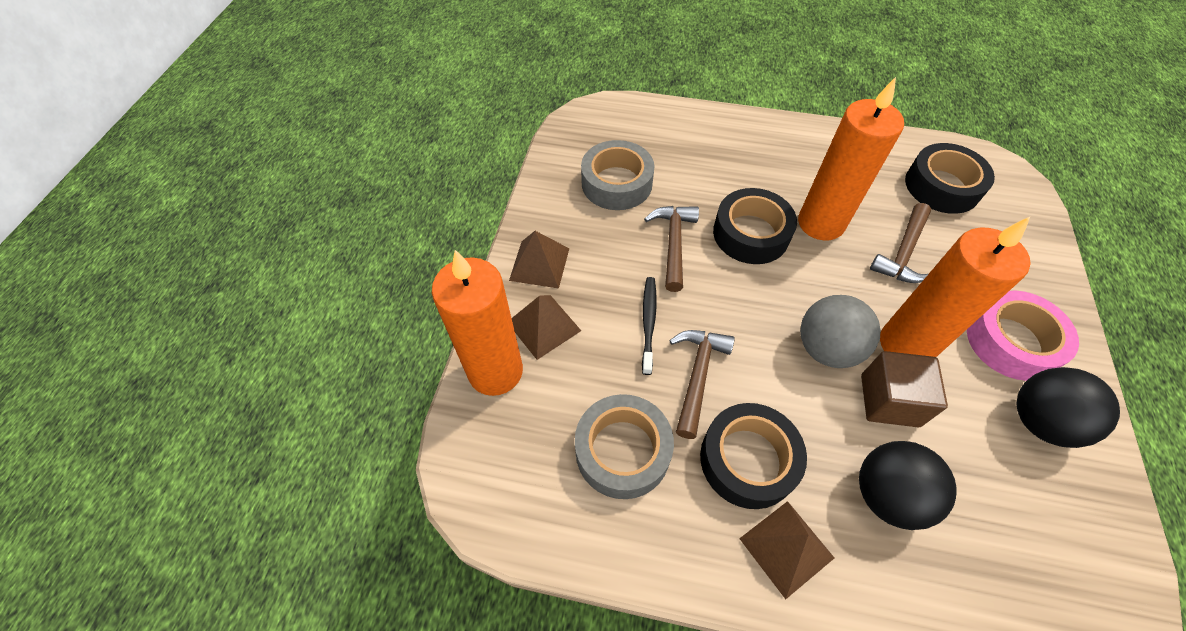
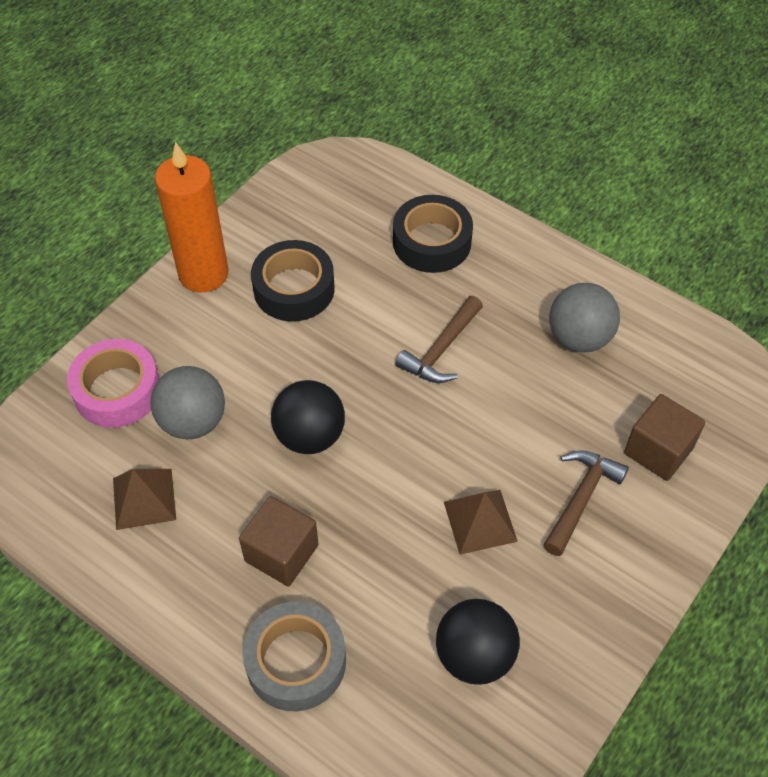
black tape: [700,403,807,509] [713,188,797,264] [905,143,995,214] = 3 -> [251,240,335,321] [393,195,473,273] = 2
black toothbrush: [642,277,657,375] = 1 -> none = 0
brown cube: [861,351,948,427] = 1 -> [239,496,319,586] [624,394,705,481] = 2
brown hammer: [644,206,699,292] [669,330,735,439] [870,203,931,283] = 3 -> [395,296,483,383] [543,450,629,556] = 2
brown pyramid: [509,231,569,289] [512,295,581,360] [739,501,834,599] = 3 -> [113,469,176,530] [444,490,518,555] = 2
grey ball: [800,295,880,368] = 1 -> [150,366,225,439] [549,283,620,352] = 2
grey tape: [575,394,674,499] [581,140,655,210] = 2 -> [242,602,346,711] = 1
orange candle: [432,250,523,396] [798,77,904,241] [880,217,1031,357] = 3 -> [155,142,228,292] = 1

